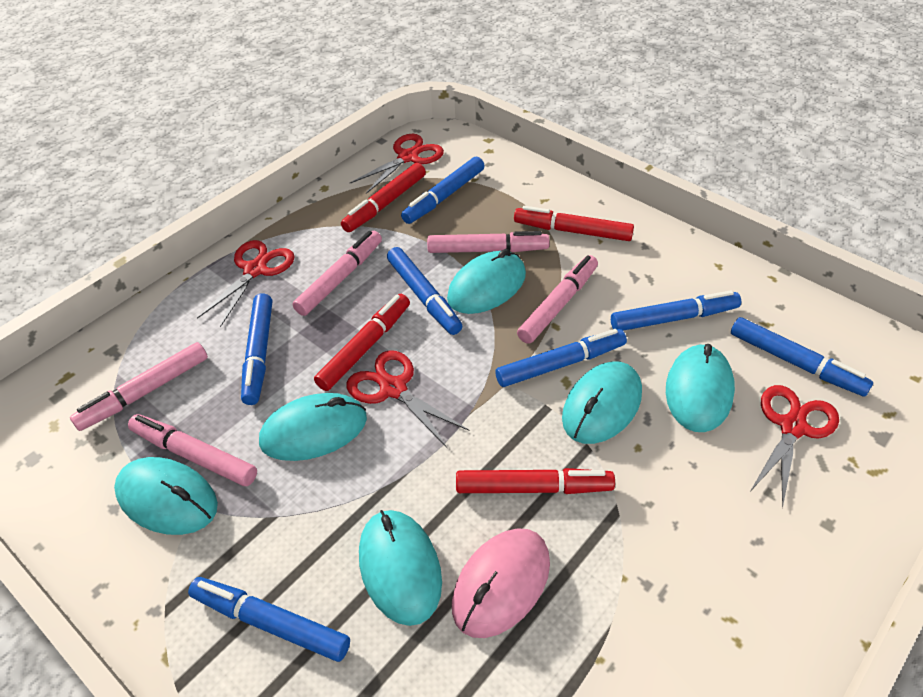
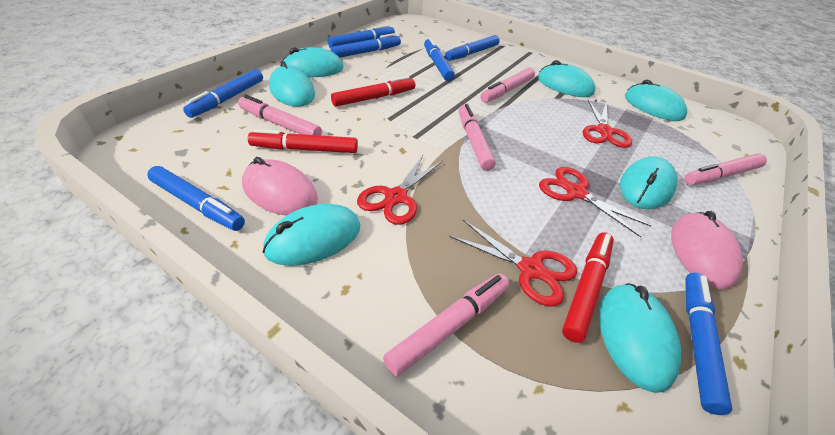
pink mouse: [452,528,550,638] = 1 -> [242,157,318,216] [671,211,743,289] = 2
red marker: [314,294,410,391] [341,163,426,232] [456,468,615,494] [514,206,634,241] = 4 -> [248,129,358,153] [331,76,415,107] [562,232,614,343] = 3
turquoise mouse: [114,457,218,535] [259,393,367,461] [359,510,442,626] [447,249,526,314] [562,361,642,444] [666,344,735,432] = 6 -> [263,204,360,266] [269,61,315,107] [282,47,344,77] [538,60,596,97] [599,283,681,393] [620,156,678,209] [625,80,687,121] = 7

